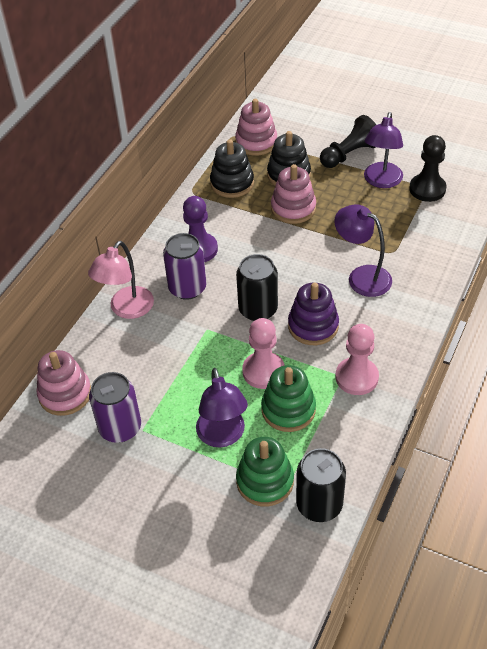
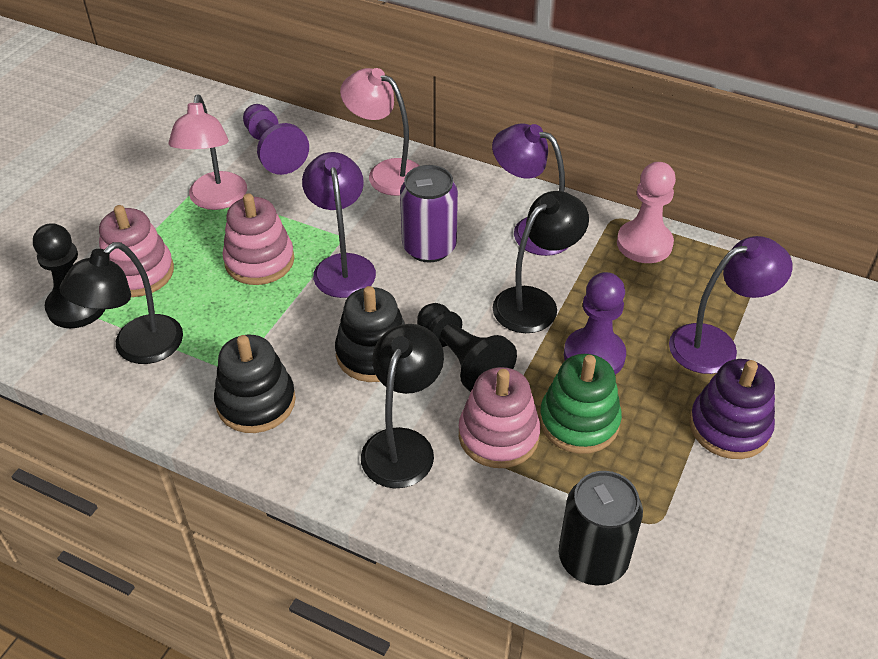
black can: [236,254,278,321] [296,448,346,522] = 2 -> [559,471,643,586] = 1
black lamp: none = 0 -> [59,242,183,364] [361,324,444,488] [493,191,589,333] = 3
green stacking toy: [236,437,294,507] [261,365,316,432] = 2 -> [539,354,622,454] = 1
pink lamp: [88,241,154,319] = 1 -> [168,94,247,210] [340,68,420,196] = 2
pink pawn: [242,318,285,389] [335,324,379,395] = 2 -> [617,162,676,263] = 1
purple can: [89,372,141,443] [163,233,207,300] = 2 -> [400,165,458,263] = 1
purple pawn: [183,196,218,262] = 1 -> [243,104,309,175] [564,272,626,375] = 2

